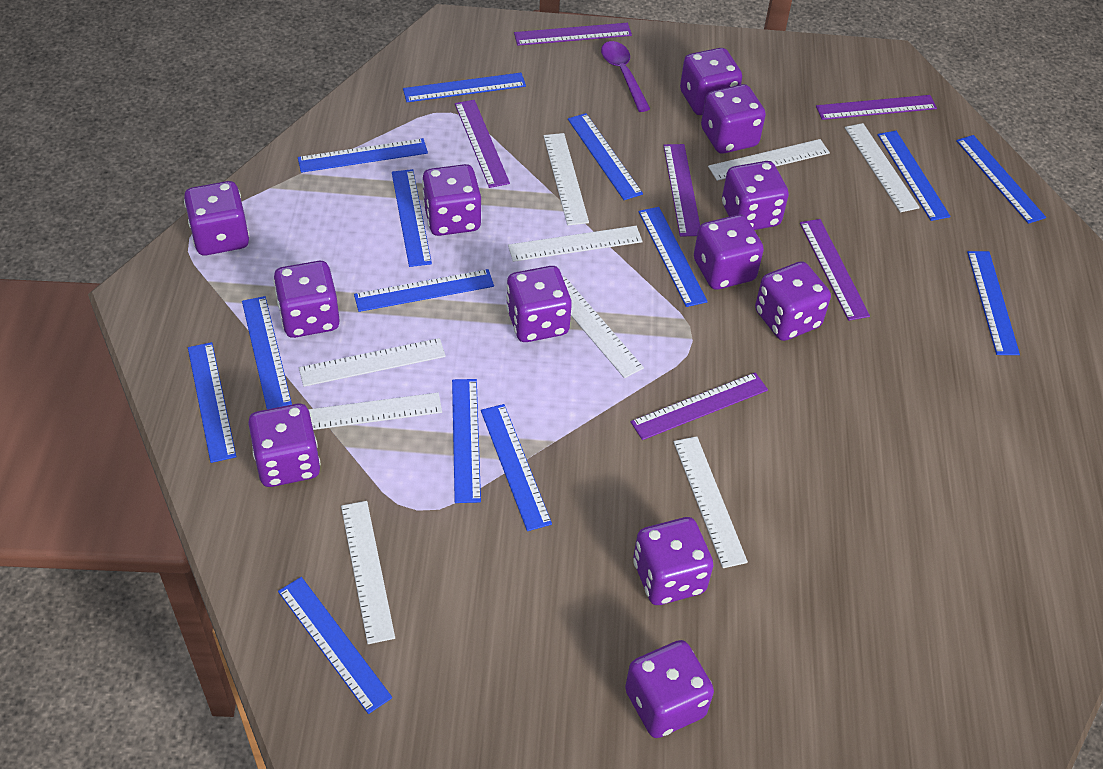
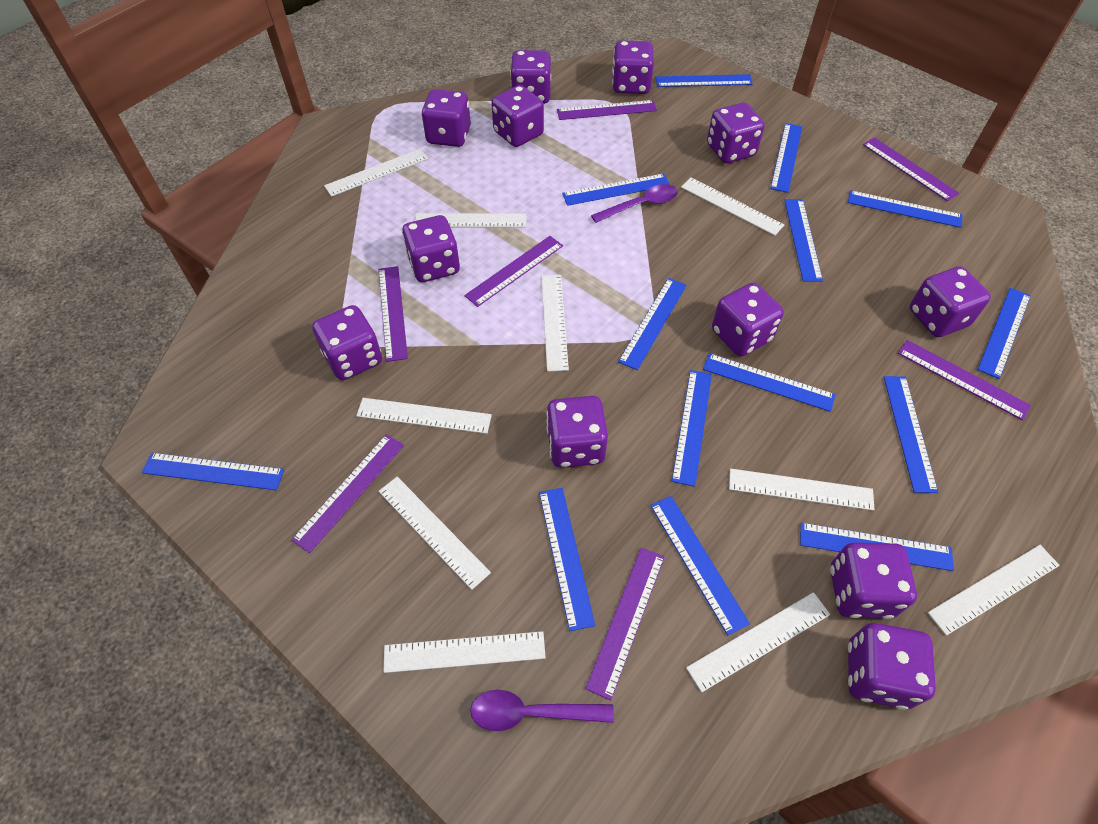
purple ruler: [455,100,510,188] [514,23,632,46] [631,372,768,440] [663,144,700,237] [800,219,870,321] [816,95,937,120] = 6 -> [291,434,404,553] [378,266,408,362] [464,236,563,307] [557,100,657,120] [585,547,665,700] [863,137,959,201] [898,340,1031,421] = 7
purple spoon: [601,41,650,112] = 1 -> [470,690,614,731] [591,184,678,223] = 2
white ruler: [299,338,446,387] [308,393,442,430] [341,501,395,644] [508,226,643,262] [544,133,589,225] [563,276,644,378] [674,436,748,568] [708,139,830,181] [845,123,920,213] = 9 -> [324,149,428,197] [356,398,492,434] [379,477,491,590] [383,631,546,673] [415,213,526,227] [541,275,569,372] [681,178,784,236] [686,592,830,692] [729,468,875,511] [927,545,1060,636] = 10

